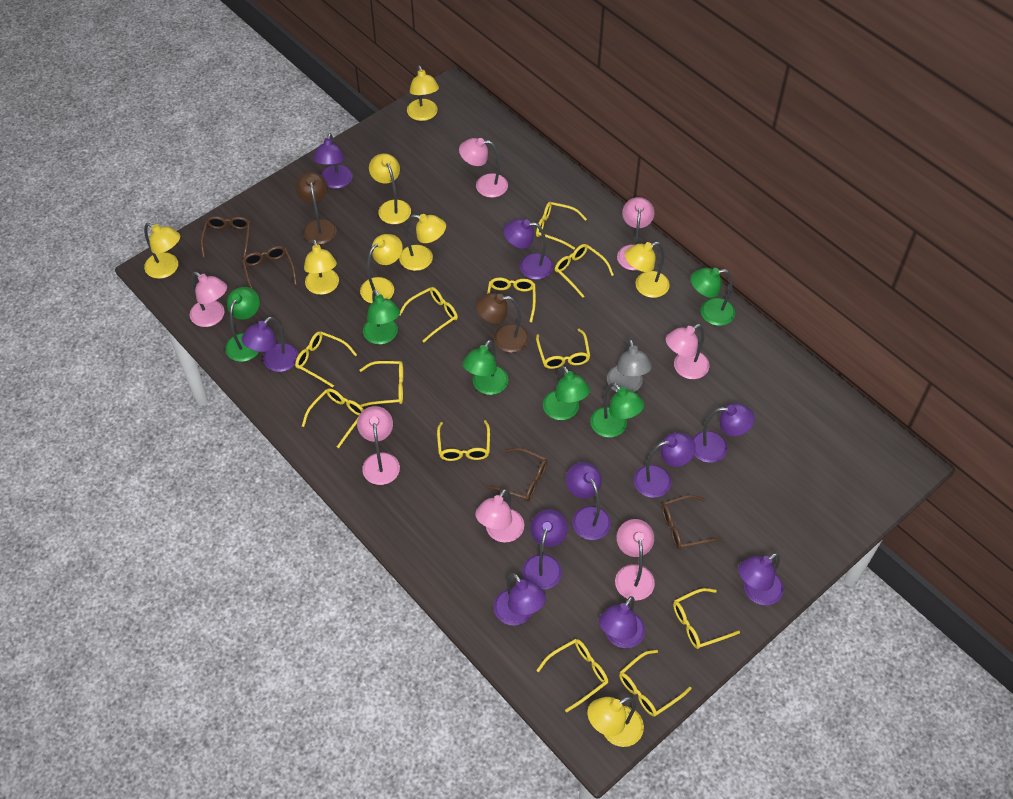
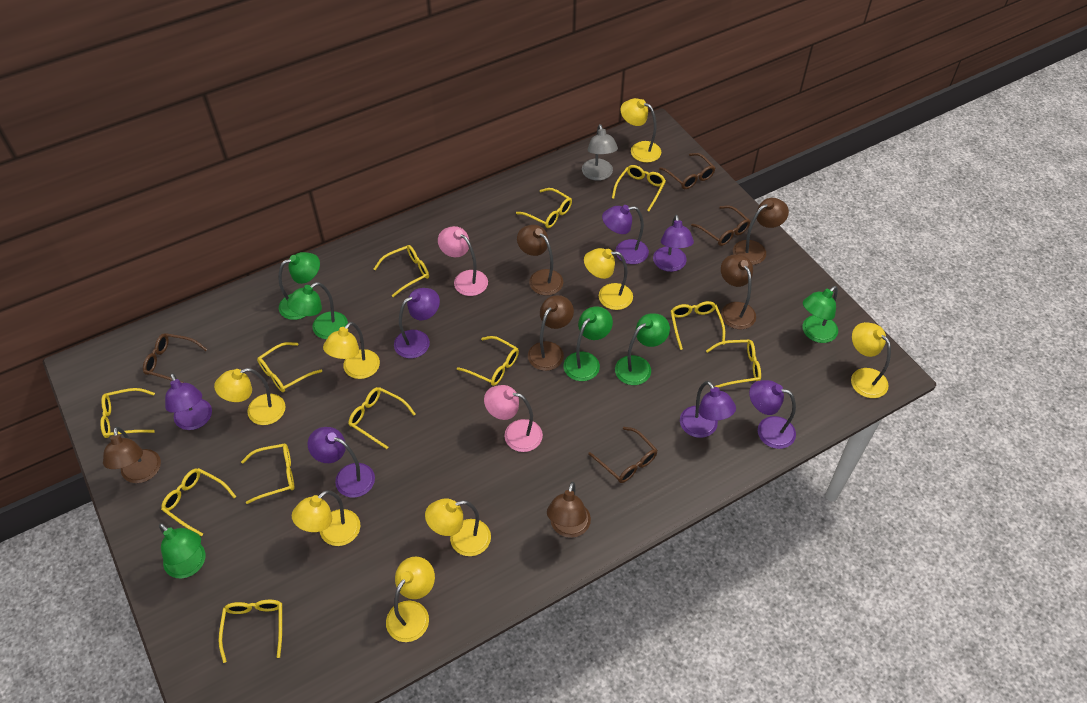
brown lamp: [295,172,337,244] [476,293,529,353] = 2 -> [103,427,161,483] [517,225,563,295] [528,295,574,371] [547,482,591,538] [721,254,756,329] [733,198,789,265] = 6
pink lamp: [190,272,227,327] [357,406,400,485] [459,138,508,198] [475,489,524,543] [615,519,655,600] [617,197,655,271] [666,324,709,379] = 7 -> [438,226,488,296] [484,385,543,452] = 2
purple lamp: [242,317,298,372] [313,133,353,189] [494,573,546,625] [504,219,553,280] [522,509,568,590] [566,462,611,540] [599,596,645,648] [634,432,696,498] [692,403,755,463] [738,553,784,605] = 10 -> [165,373,212,430] [308,427,375,498] [394,288,440,358] [602,205,649,264] [653,215,694,272] [680,381,736,438] [749,380,796,449] = 7

